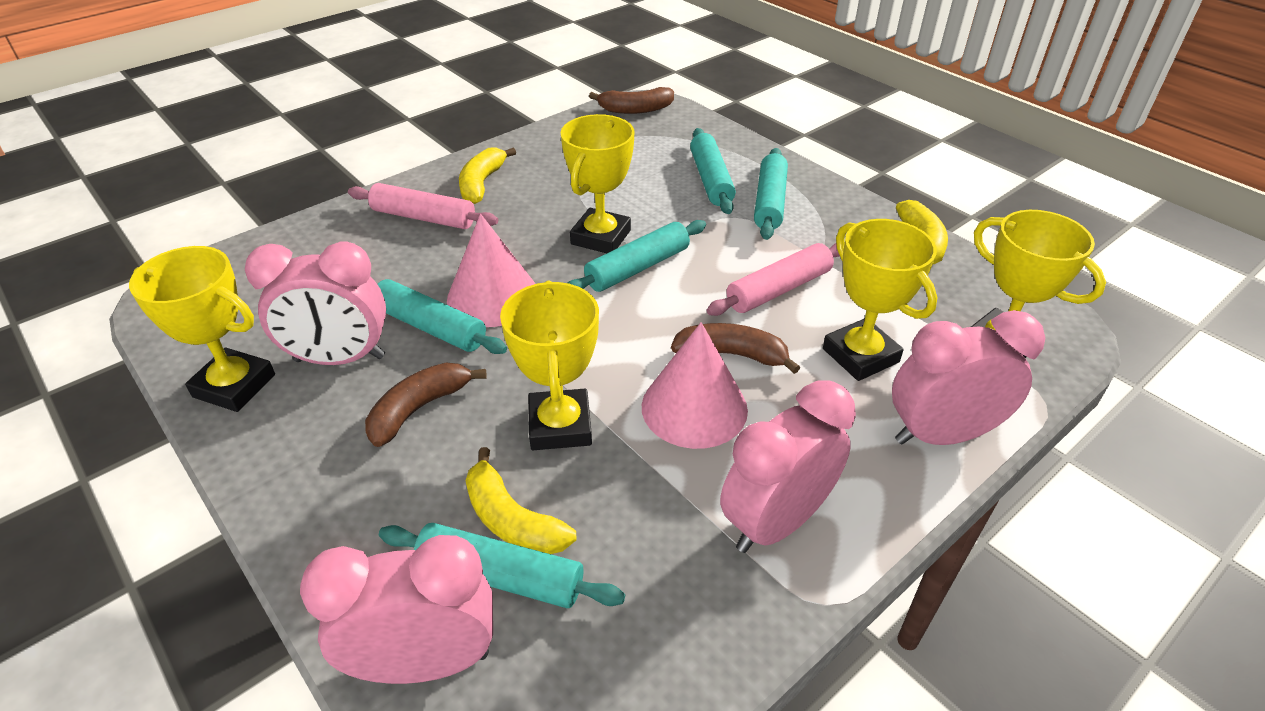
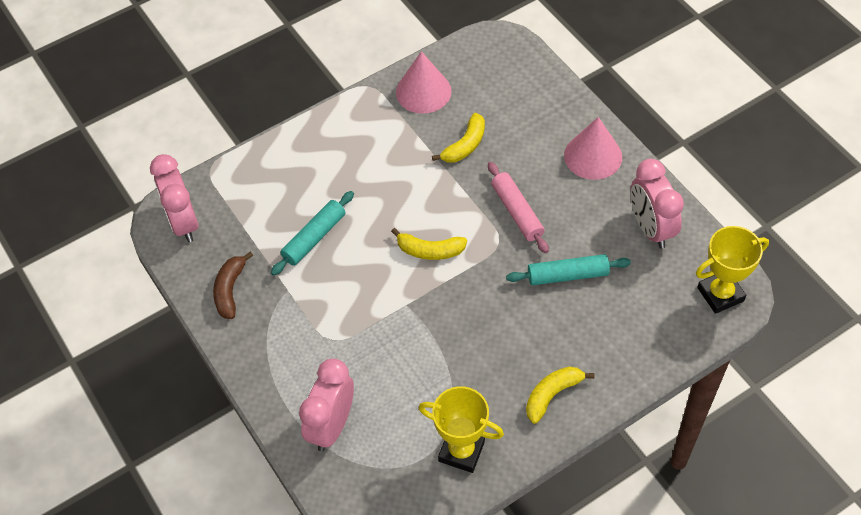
brown banana: [365,363,487,447] [589,87,674,114] [671,323,800,374] = 3 -> [213,252,253,319] = 1
pink clock: [245,242,386,365] [300,535,493,684] [720,380,856,553] [892,310,1045,445] = 4 -> [150,154,198,242] [299,359,354,452] [631,159,684,249] = 3
pink rolling pin: [348,183,498,229] [707,243,840,316] = 2 -> [488,162,549,253] = 1
turquoise rolling pin: [377,279,507,354] [379,523,625,608] [568,220,706,292] [690,128,736,214] [754,148,788,240] = 5 -> [271,191,354,276] [506,254,631,285] = 2
yellow trophy: [129,246,275,412] [500,280,599,450] [561,114,635,253] [823,219,937,381] [971,210,1106,358] = 5 -> [419,386,504,473] [696,226,769,314] = 2

